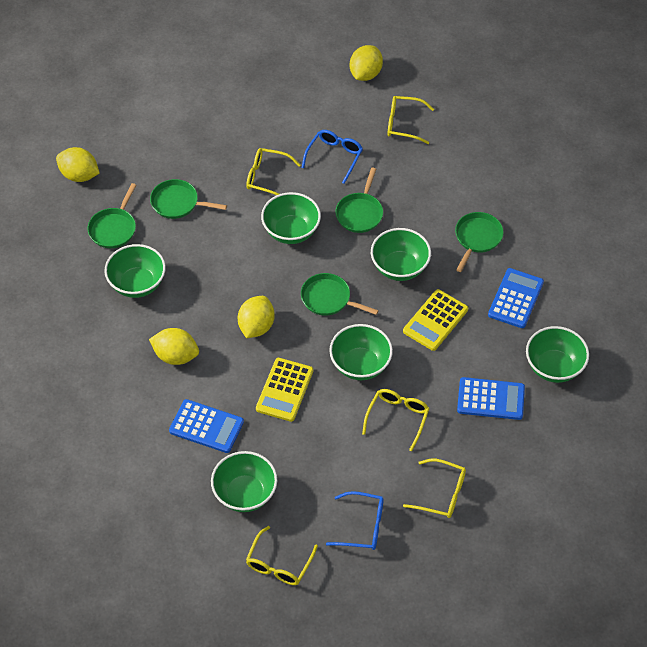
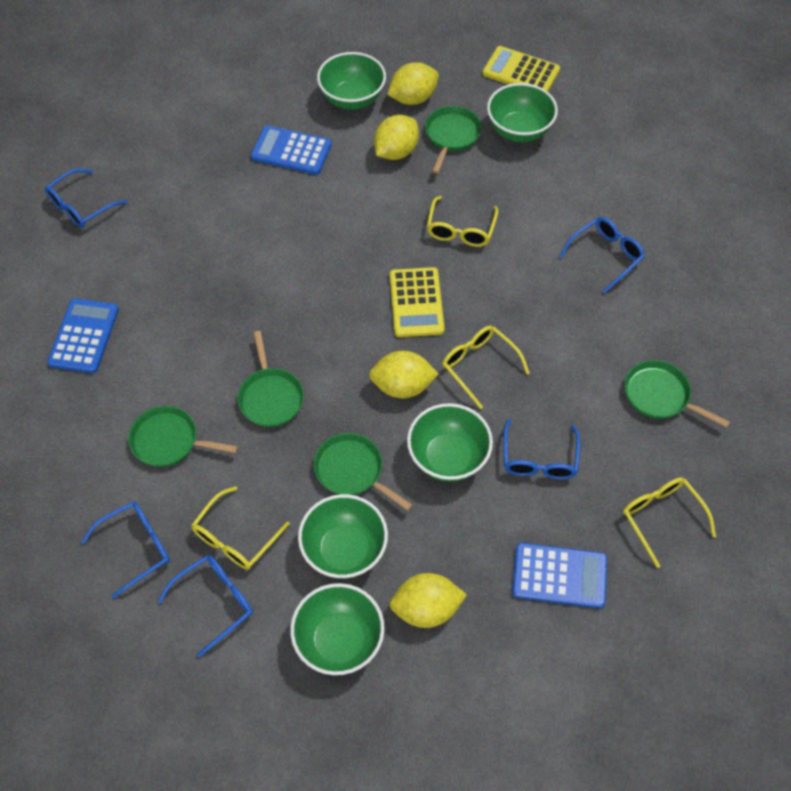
blue glasses: [302,130,363,184] [326,491,384,550] = 2 -> [45,168,127,228] [82,502,170,599] [158,555,253,657] [503,419,580,479] [560,217,645,293] = 5
green bowl: [104,244,166,298] [211,451,277,512] [261,192,321,244] [329,324,393,380] [371,228,431,281] [526,326,589,383] = 6 -> [290,583,385,675] [298,494,388,579] [317,52,386,110] [407,403,493,482] [487,83,558,142] = 5
yellow glasses: [246,148,301,195] [246,526,318,585] [362,389,429,451] [388,96,434,144] [403,459,466,518] = 5 -> [191,486,290,570] [427,196,499,247] [442,326,530,409] [623,477,716,568] = 4

